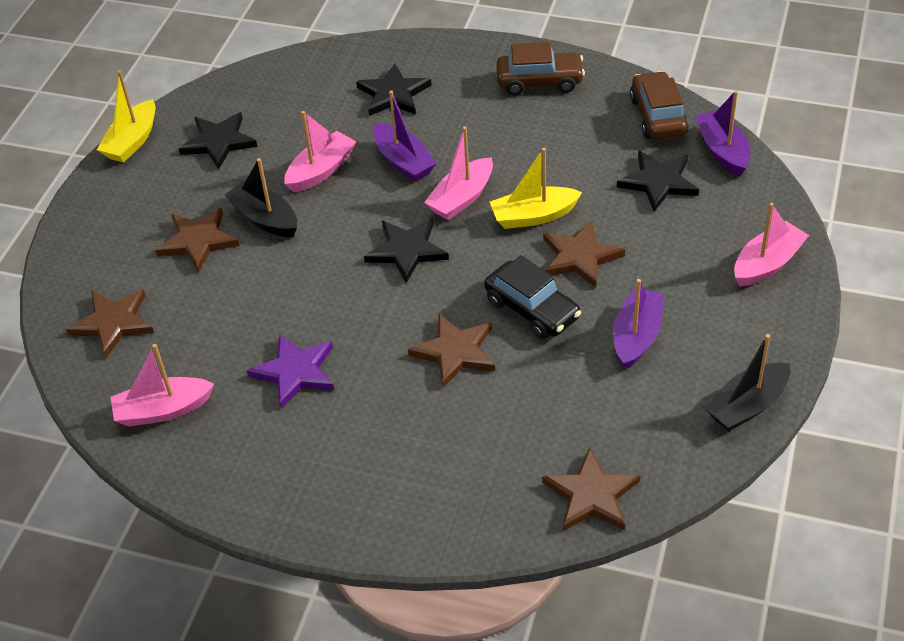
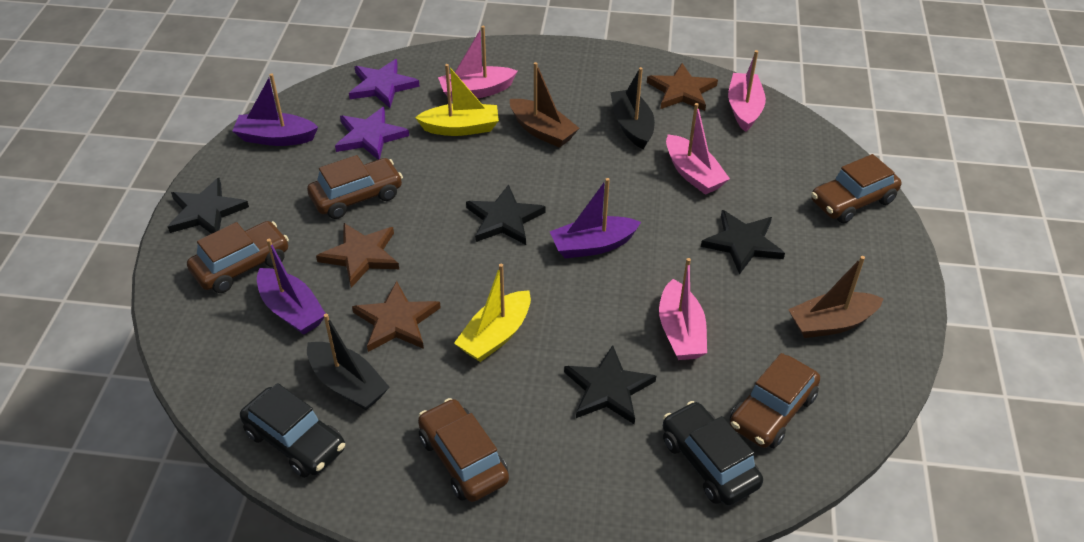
black car: [484,255,581,339] = 1 -> [240,383,345,478] [663,401,763,505] = 2
brown boat: none = 0 -> [510,62,579,148] [788,256,884,338] = 2
brown car: [496,42,585,95] [630,71,689,139] = 2 -> [187,221,289,293] [307,155,403,219] [418,398,509,502] [730,353,820,448] [811,154,901,223] = 5
brown star: [66,289,154,358] [155,208,240,272] [408,314,495,388] [542,448,640,531] [543,221,625,288] = 5 -> [316,223,399,288] [352,281,441,352] [647,63,718,111] = 3
purple star: [247,334,334,409] = 1 -> [335,107,409,160] [349,59,420,108] = 2

